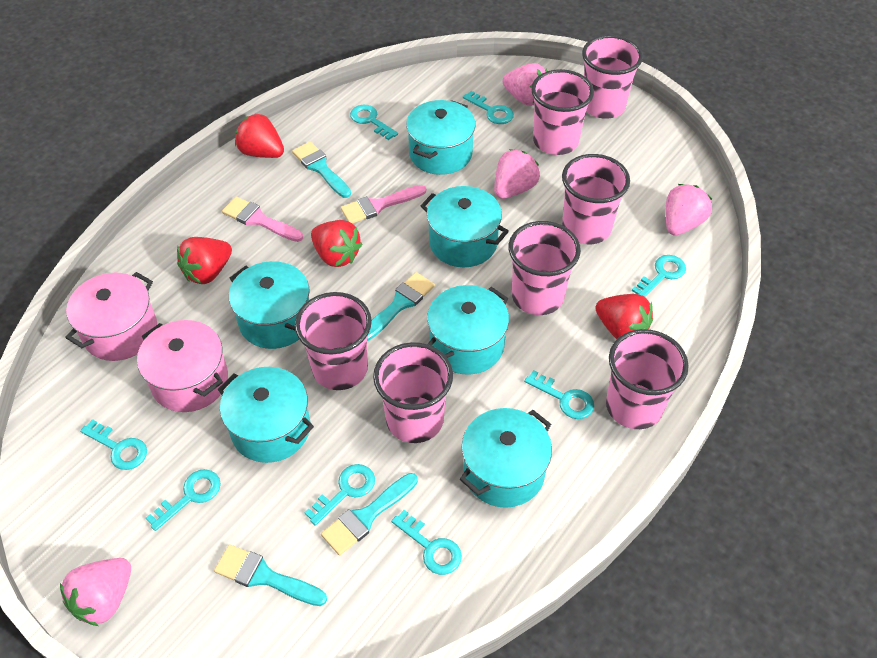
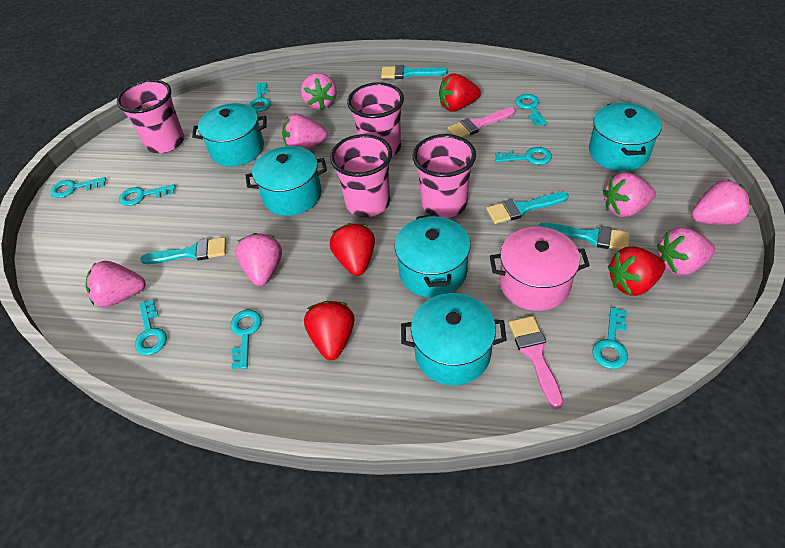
pink cup: [295,292,372,390] [373,342,453,443] [508,221,581,315] [531,69,594,155] [562,154,630,244] [582,35,643,119] [606,329,689,429] = 7 -> [117,80,184,153] [330,134,392,217] [347,82,404,157] [413,134,476,218] = 4
pink pot: [65,272,157,361] [137,320,228,412] = 2 -> [490,227,590,311] = 1
pink strawberry: [60,558,131,626] [494,149,540,199] [502,63,547,106] [666,184,712,236] = 4 -> [86,261,146,307] [235,233,282,286] [282,114,327,150] [301,73,336,110] [603,173,656,217] [657,227,715,276] [691,180,752,225] = 7
turquoise pot: [218,367,314,463] [229,261,310,349] [406,100,476,175] [421,186,509,267] [427,285,509,375] [460,408,552,508] = 6 -> [192,103,266,167] [245,146,327,216] [395,214,471,298] [401,293,507,385] [589,103,662,171] = 5

